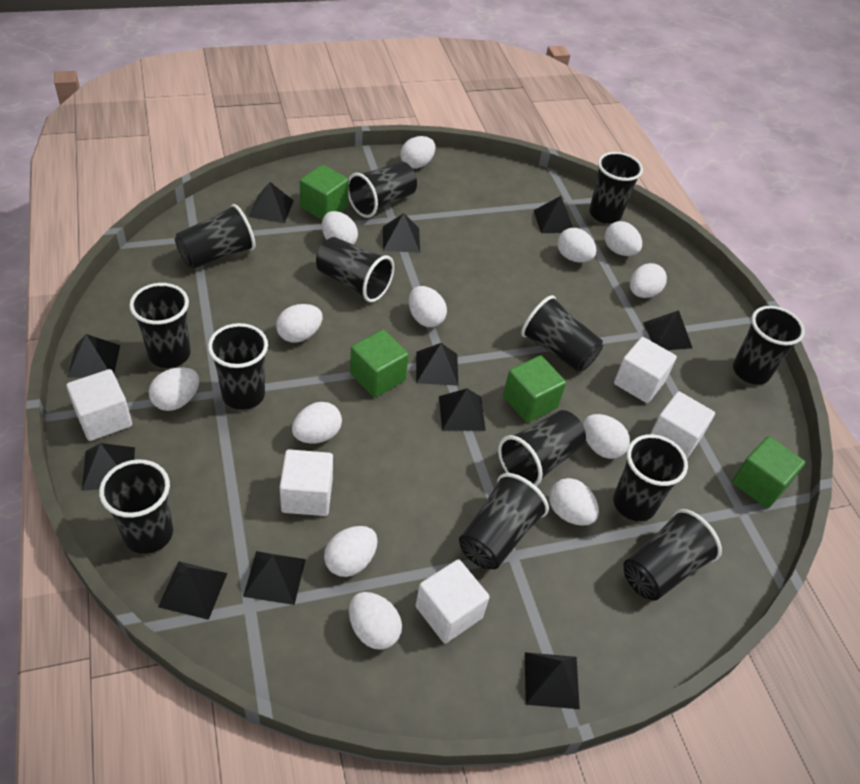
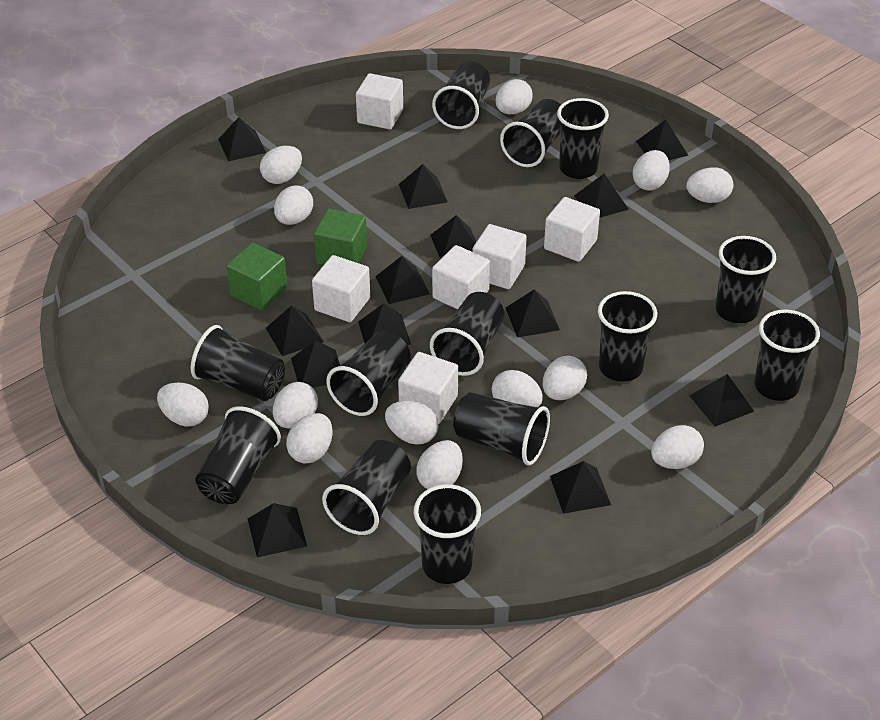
black pyramid: [68,334,120,378] [82,443,135,491] [158,561,227,620] [243,551,306,605] [249,182,294,223] [383,213,420,253] [416,343,458,386] [439,388,486,431] [525,652,580,709] [534,196,573,233] [643,310,692,350] = 11 -> [218,117,266,162] [248,503,307,557] [266,305,324,356] [291,340,340,388] [358,303,411,345] [375,256,430,304] [399,164,448,209] [430,215,476,259] [506,289,560,338] [550,461,611,514] [574,174,629,218] [636,120,688,160] [689,374,755,427] = 13
green cube: [300,165,349,220] [350,330,409,398] [503,355,566,423] [732,436,805,508] = 4 -> [226,243,287,310] [314,209,367,265] = 2
white cube: [66,369,132,441] [280,449,333,516] [416,559,489,643] [614,337,677,403] [650,391,715,458] = 5 -> [312,255,370,322] [356,73,403,129] [398,352,458,424] [432,245,490,309] [472,224,527,289] [544,197,600,262] = 6

